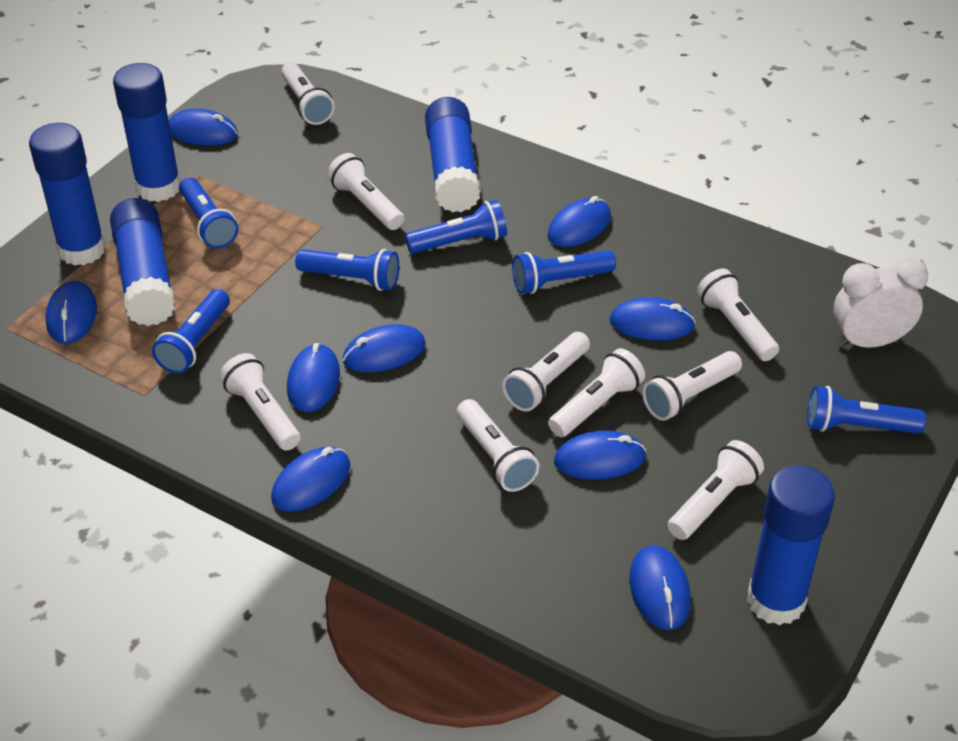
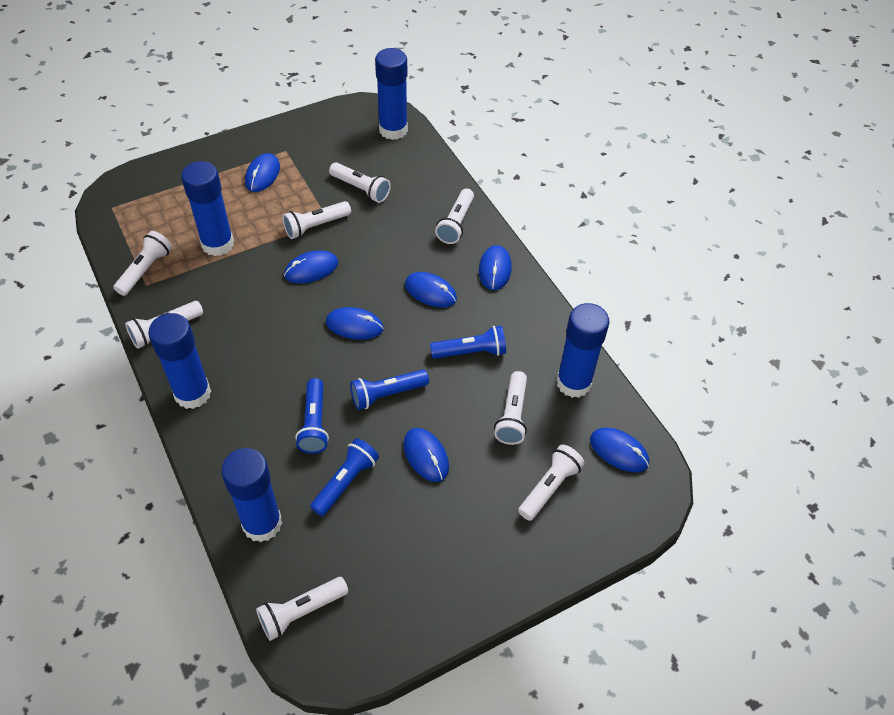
blue flashlight: [152,289,230,374] [179,177,238,249] [295,249,399,291] [405,200,507,254] [512,250,616,294] [807,386,926,434] = 6 -> [295,378,329,454] [310,438,379,516] [350,369,429,410] [430,326,506,359] = 4
blue mouse: [45,281,97,344] [169,109,238,145] [271,447,350,512] [287,343,340,412] [343,324,426,372] [547,196,611,247] [554,431,646,480] [610,297,696,340] [629,545,691,630] = 9 -> [245,153,280,192] [284,250,338,283] [326,307,384,340] [404,428,449,482] [405,272,457,308] [479,245,512,290] [590,428,649,472] = 7
white clock: [833,257,928,348] = 1 -> none = 0
white flashlight: [219,353,301,450] [281,62,335,125] [327,153,404,230] [457,399,540,492] [502,332,590,411] [548,348,645,437] [642,351,742,421] [668,440,764,540] [697,268,779,361] = 9 -> [113,231,172,296] [125,301,203,349] [256,577,349,641] [282,201,351,239] [329,162,391,203] [435,189,474,244] [494,371,527,445] [518,444,585,521] = 8

